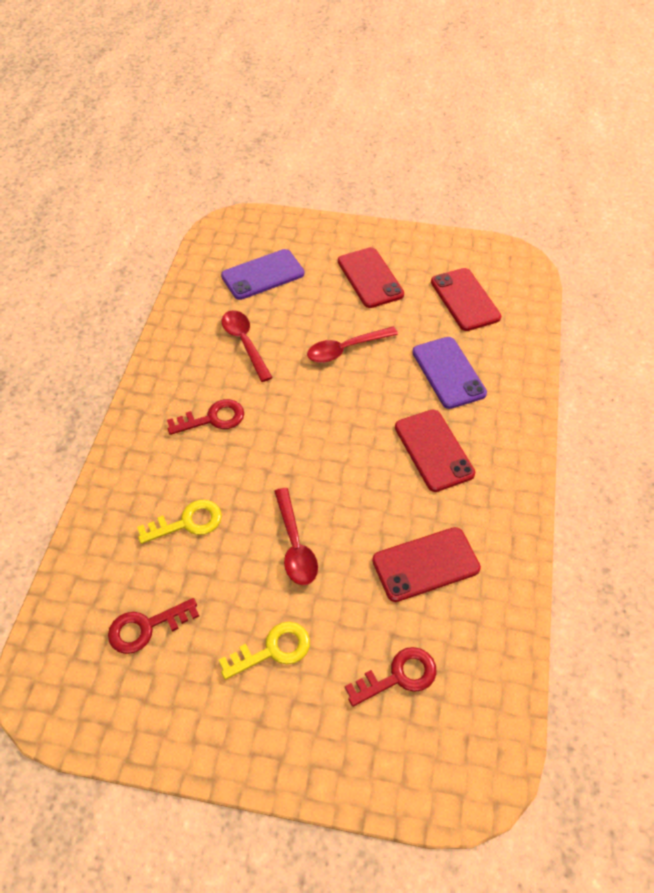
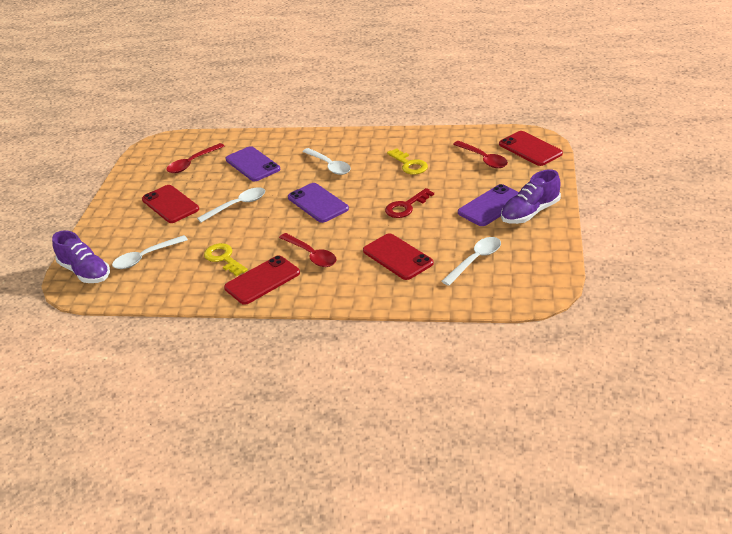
purple phone: [221,249,304,300] [412,337,487,409] = 2 -> [226,146,280,181] [288,183,349,223] [458,184,519,226] = 3
purple shoe: none = 0 -> [52,231,110,283] [501,169,561,224] = 2
red key: [108,598,199,654] [167,399,244,435] [345,647,437,707] = 3 -> [385,188,434,218] = 1
white spoon: none = 0 -> [112,235,188,269] [197,187,265,223] [302,148,351,175] [441,237,501,286] = 4

